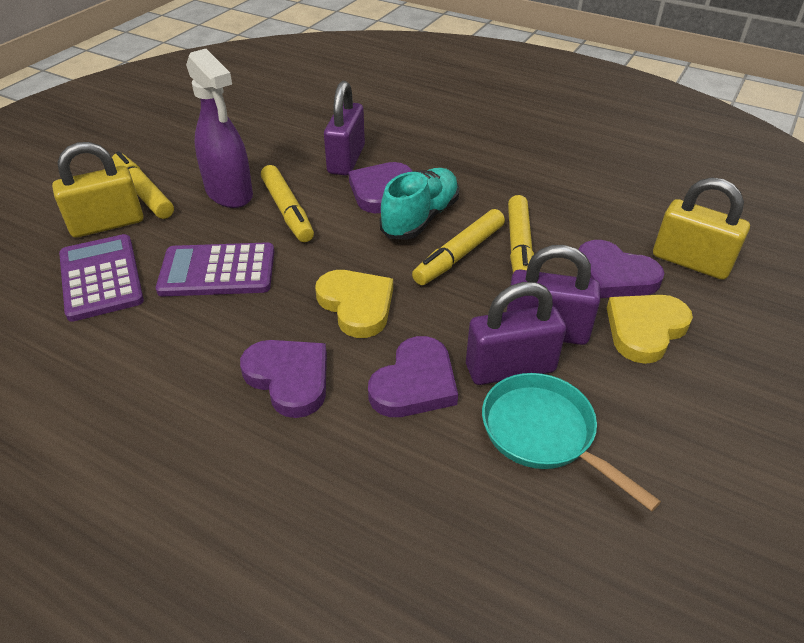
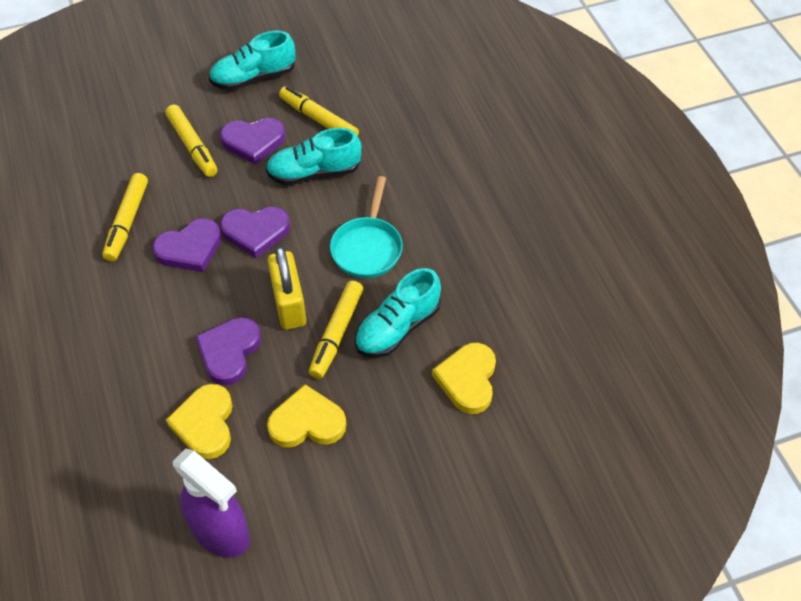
purple calculator: [59,234,144,322] [156,242,274,297] = 2 -> none = 0
purple padlock: [324,81,365,176] [466,282,566,385] [506,245,600,345] = 3 -> none = 0
turquoise shoe: [380,168,459,240] = 1 -> [209,31,295,90] [266,128,361,185] [355,268,441,358] = 3
yellow heart: [315,270,393,338] [607,295,693,364] = 2 -> [166,384,233,459] [267,384,346,448] [432,343,496,414] = 3
yellow padlock: [52,142,144,238] [653,177,750,280] = 2 -> [267,246,306,330] = 1

